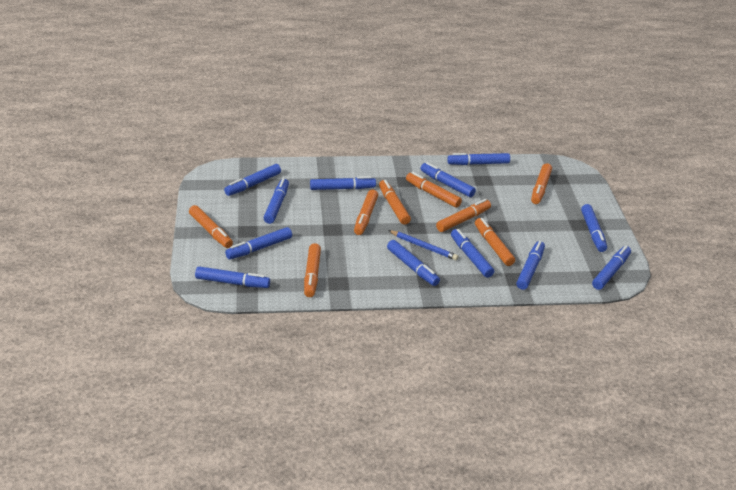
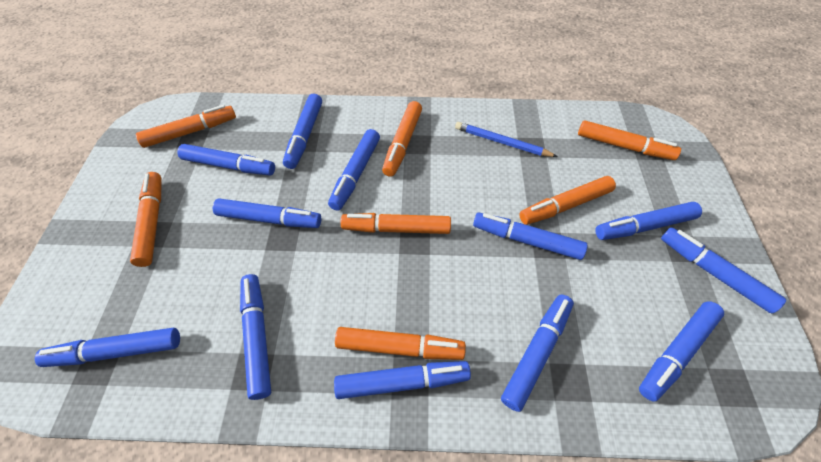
orange marker: [189,205,233,248] [304,243,321,297] [354,190,378,235] [379,180,411,225] [406,172,462,208] [436,199,491,232] [475,218,515,266] [531,163,552,204] = 8 -> [130,172,161,267] [136,105,236,148] [335,327,466,360] [341,213,451,234] [382,101,422,177] [519,176,616,225] [578,120,681,160] = 7

